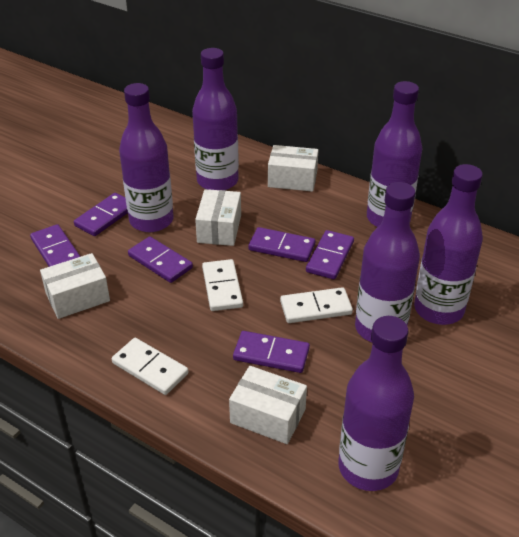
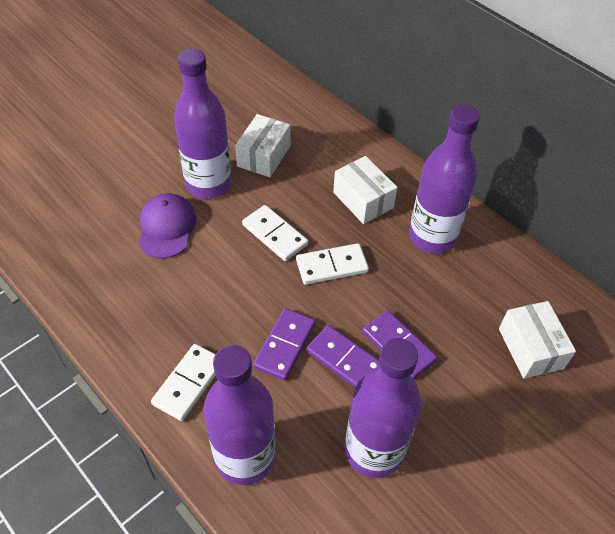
purple bottle: [119,83,173,232] [192,48,239,190] [339,316,414,491] [355,182,420,342] [367,81,423,227] [414,164,483,325] = 6 -> [174,49,231,199] [203,345,275,485] [345,338,422,478] [409,105,480,254] = 4
purple cap: none = 0 -> [139,193,196,258] = 1
purple domino: [30,224,81,267] [74,193,128,236] [128,236,193,283] [233,331,310,373] [248,227,315,262] [306,230,354,279] = 6 -> [253,308,316,381] [306,325,380,387] [362,310,437,379] = 3
white box: [40,253,110,319] [195,189,241,246] [229,366,307,444] [268,145,318,192] = 4 -> [235,114,290,177] [333,156,398,224] [499,301,576,379] = 3

